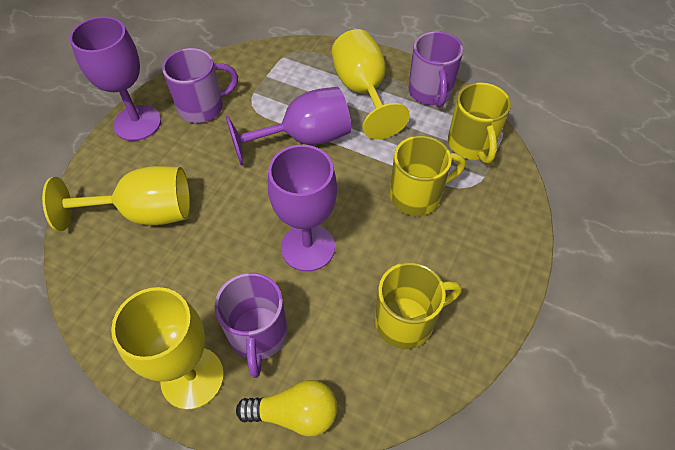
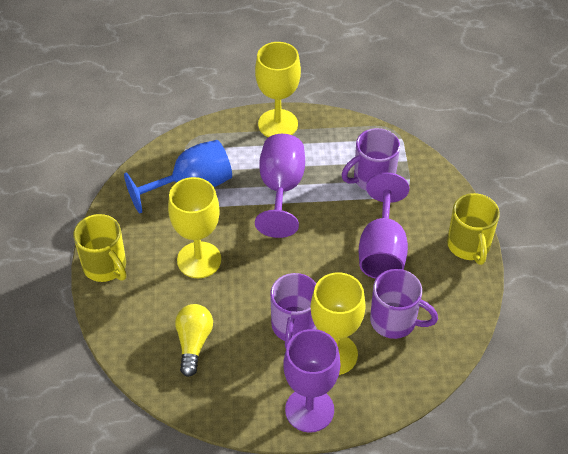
blue goblet: none = 0 -> [124,140,232,214] = 1
yellow mug: [375,262,462,349] [390,136,465,216] [448,82,511,164] = 3 -> [73,214,126,282] [447,193,500,265] = 2

